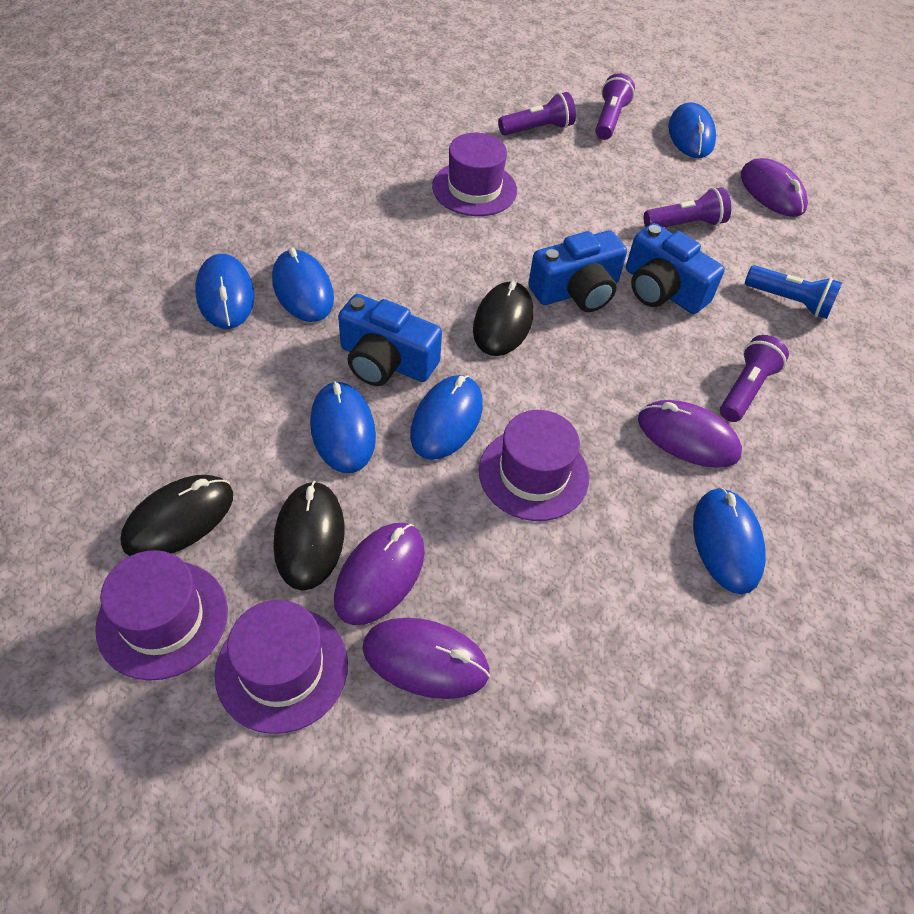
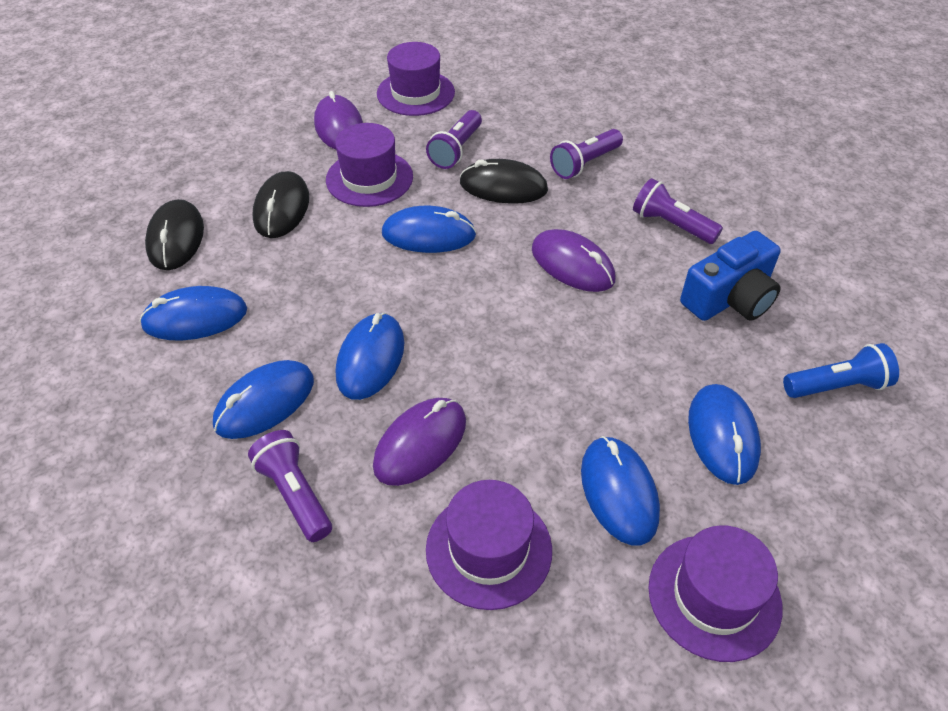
blue camera: [338,294,442,386] [528,230,627,312] [626,223,725,314] = 3 -> [680,231,781,321] = 1
purple mouse: [334,523,425,625] [363,618,490,699] [638,400,742,468] [741,158,808,217] = 4 -> [314,91,363,150] [373,398,466,486] [532,229,615,292] = 3

